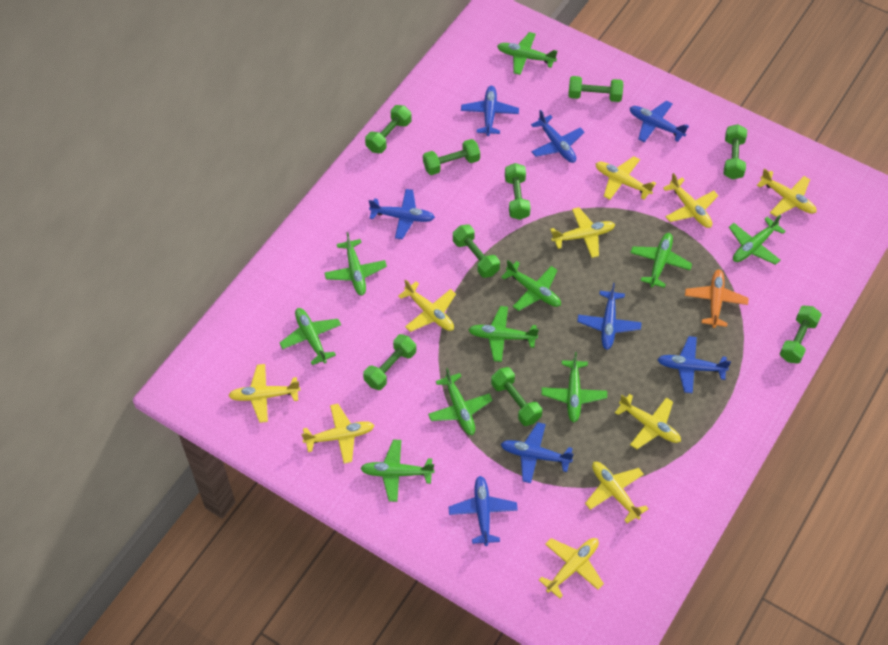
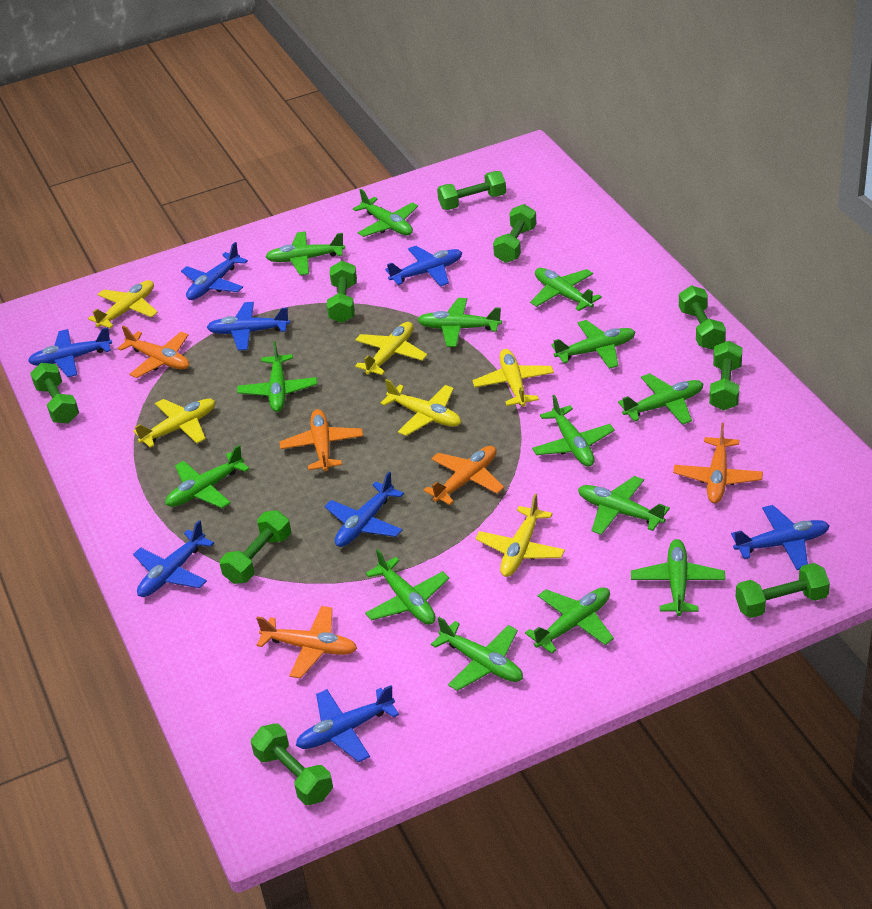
green plane: [280,308,341,365] [324,232,387,296] [360,440,434,502] [428,368,492,435] [468,306,539,362] [497,32,557,75] [501,260,561,311] [541,352,607,422] [630,233,692,288] [729,215,786,265] = 10 -> [165,445,249,508] [237,341,317,412] [265,231,345,275] [353,189,418,237] [365,549,449,625] [418,298,502,347] [431,617,523,691] [525,587,614,653] [530,268,602,311] [532,395,615,467] [551,320,635,369] [578,476,670,535] [618,373,703,425] [631,539,725,616] = 14
orange plane: [685,269,748,328] = 1 -> [118,326,189,378] [256,606,357,679] [279,409,363,472] [424,446,504,505] [673,423,763,503] = 5
yellow plane: [228,364,300,423] [301,404,374,464] [398,279,456,332] [539,538,604,599] [550,207,615,258] [585,462,648,523] [595,156,656,200] [615,394,681,449] [663,173,718,228] [757,168,817,217] = 10 -> [88,280,158,328] [133,399,215,448] [355,322,427,375] [380,379,461,436] [472,349,554,407] [476,494,565,577] = 6

